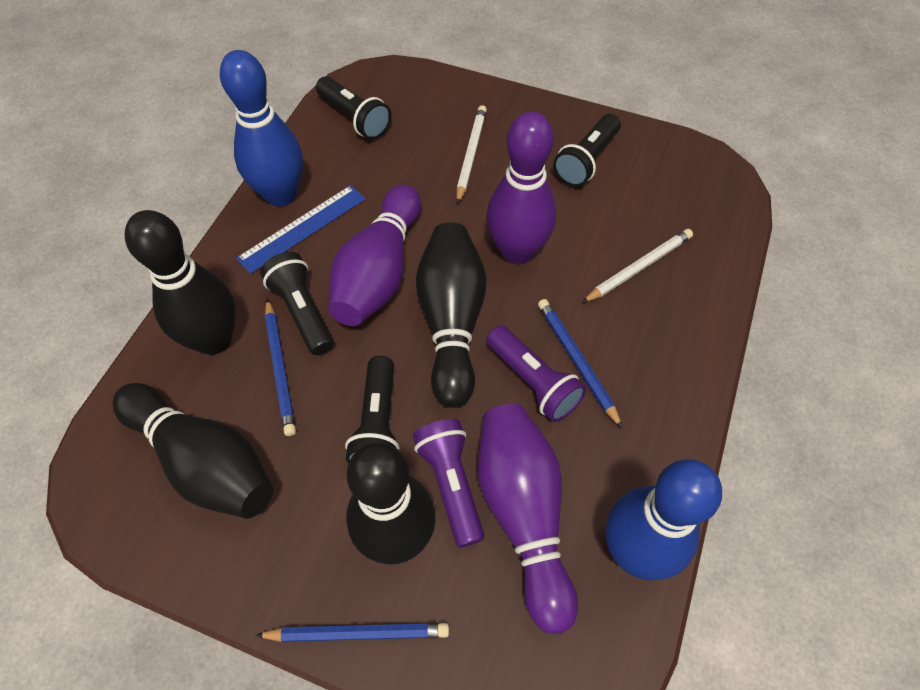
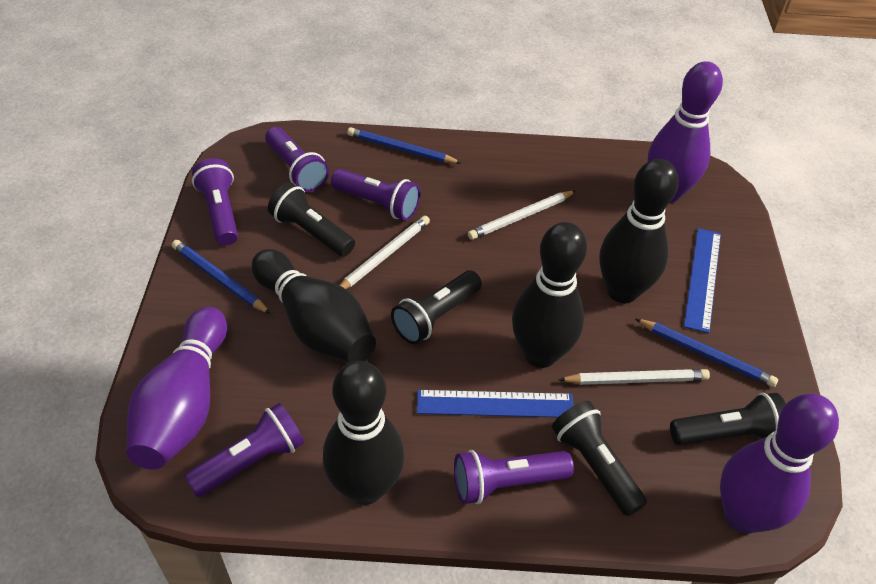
blue bowling pin: [220,50,303,206] [606,459,722,580] = 2 -> none = 0
blue ruler: [236,185,365,274] = 1 -> [417,390,574,417] [684,228,721,333] = 2
purple flashlight: [413,419,484,548] [486,325,586,422] = 2 -> [184,403,304,497] [192,158,238,245] [265,127,329,192] [331,169,420,221] [454,450,574,504] = 5
white pencil: [457,105,487,204] [582,229,693,303] = 2 -> [340,215,430,289] [468,191,576,240] [558,369,710,385] = 3

